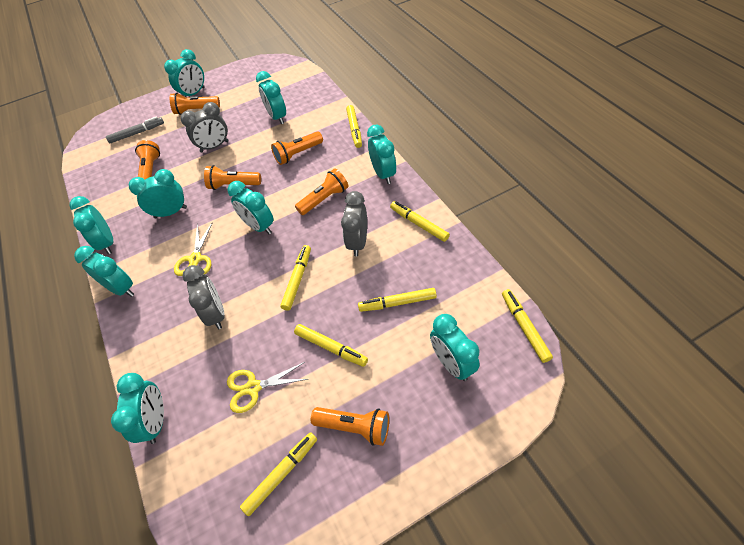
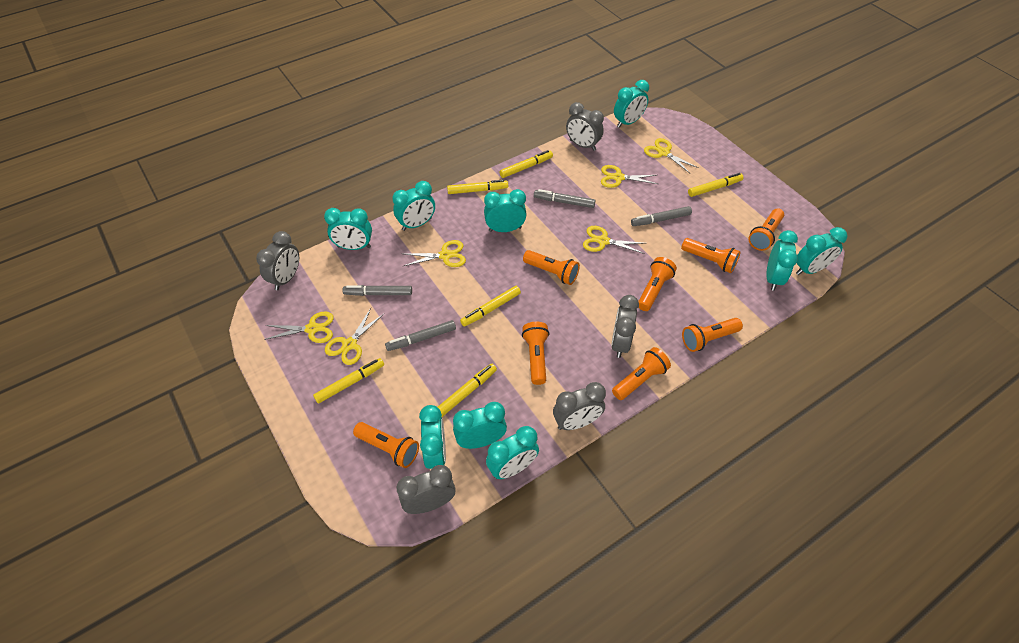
grey clock: [181,102,229,152] [183,265,225,329] [341,191,367,256] = 3 -> [256,231,299,290] [396,465,456,514] [553,382,606,430] [566,102,604,151] [611,295,639,358] = 5
grey marker: [106,116,164,143] = 1 -> [342,285,412,296] [385,320,456,351] [534,189,596,208] [631,206,692,226] = 4
orange flashlight: [135,140,160,180] [170,93,220,115] [204,165,261,190] [271,131,323,165] [295,168,348,215] [311,407,389,446] = 6 -> [353,422,419,468] [522,322,549,385] [523,250,580,285] [612,347,671,400] [638,257,677,311] [681,238,740,273] [682,318,743,352] [748,208,784,251] = 8
yellow marker: [240,432,317,516] [280,245,311,311] [294,324,368,367] [346,105,362,148] [358,288,437,312] [390,201,450,242] [502,289,553,363] = 7 -> [313,358,384,403] [438,364,497,417] [447,179,508,194] [460,286,521,327] [500,150,553,178] [688,173,744,197] = 6
yellow scissors: [174,222,213,276] [227,362,308,413] = 2 -> [264,311,334,343] [325,308,384,365] [404,240,466,267] [583,226,646,254] [601,165,658,188] [644,138,699,174] = 6

